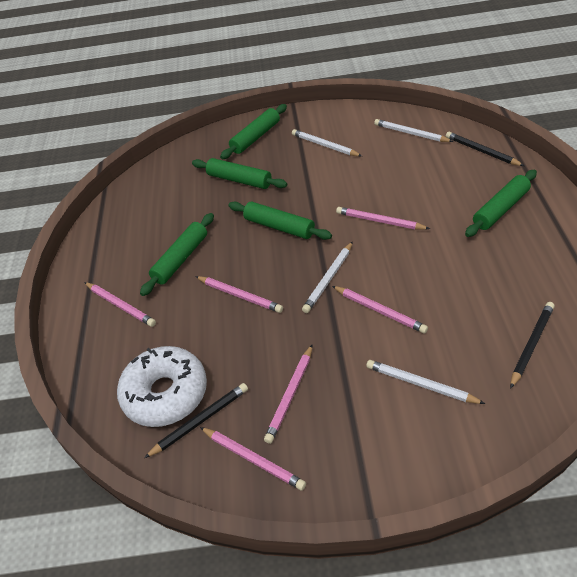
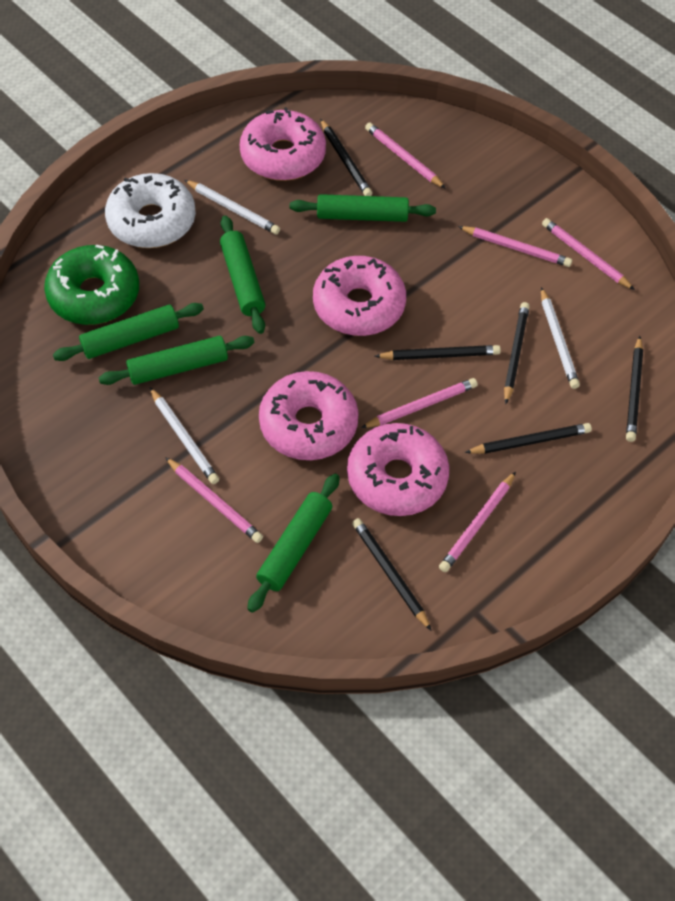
black pencil: [144,383,248,458] [446,132,524,166] [510,302,555,389] = 3 -> [320,119,372,196] [352,518,432,631] [375,345,501,360] [465,423,592,454] [504,302,530,404] [626,336,643,442] = 6
green donut: none = 0 -> [44,244,139,325] = 1
pink donut: none = 0 -> [240,107,326,181] [259,371,359,460] [313,256,406,336] [347,423,449,516] = 4
white pencil: [292,129,362,156] [302,241,353,313] [366,360,485,404] [374,119,453,142] = 4 -> [150,387,219,484] [185,180,280,234] [541,287,580,389] = 3

